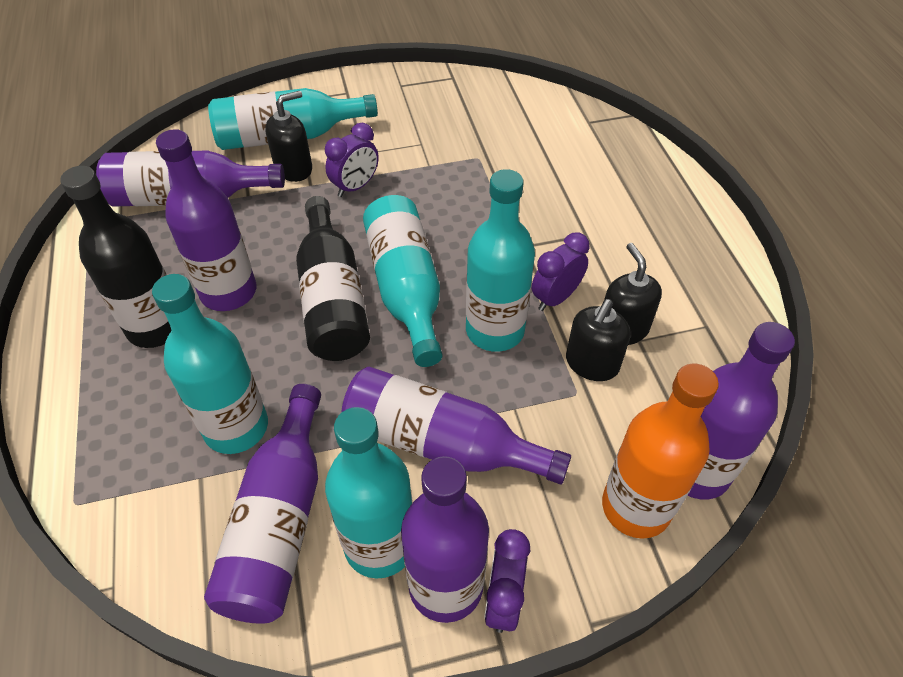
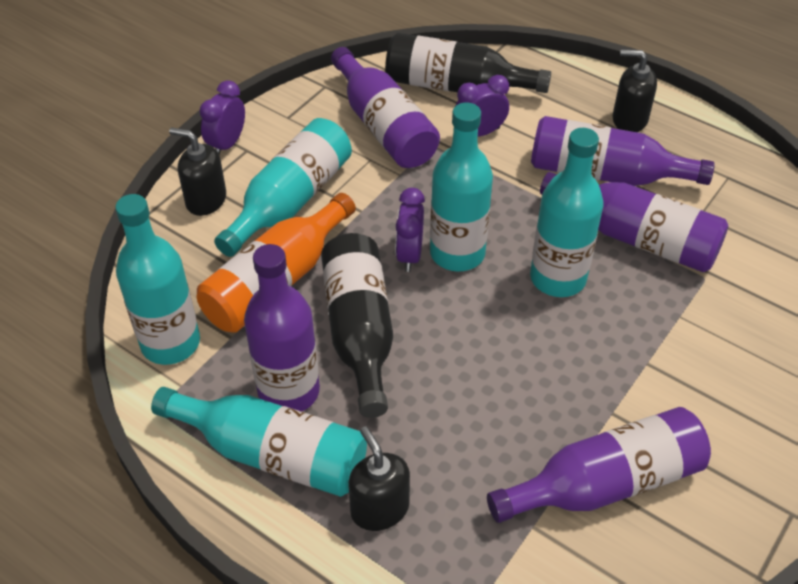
purple bottle: [96,151,285,207] [156,129,256,311] [204,384,321,624] [341,367,571,485] [401,456,489,623] [687,322,795,500] = 6 -> [244,244,320,412] [331,47,440,168] [487,407,711,523] [531,116,715,186] [540,172,728,272] = 5

